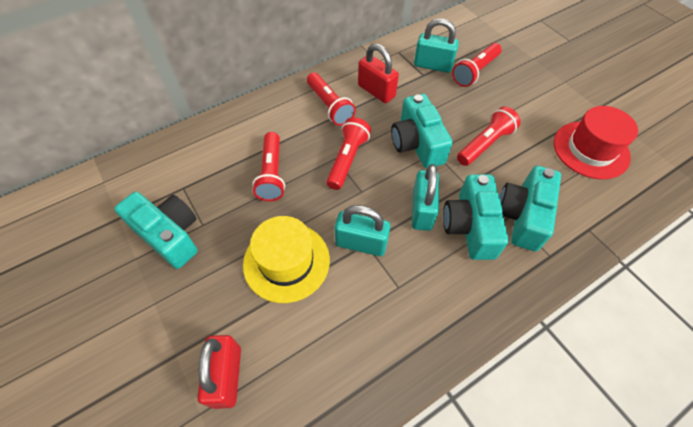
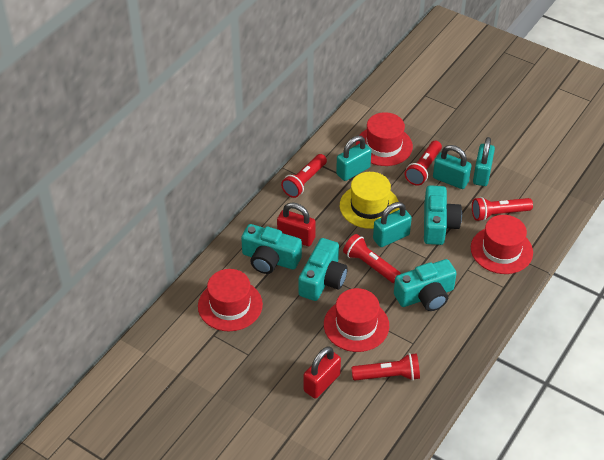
red hat: [554,106,638,179] = 1 -> [198,269,263,331] [324,288,389,352] [356,112,413,166] [471,215,533,274] = 4
turquoise padlock: [335,205,391,256] [411,164,439,231] [414,18,459,73] = 3 -> [336,136,371,181] [373,202,412,247] [433,145,472,189] [473,137,495,186] = 4

